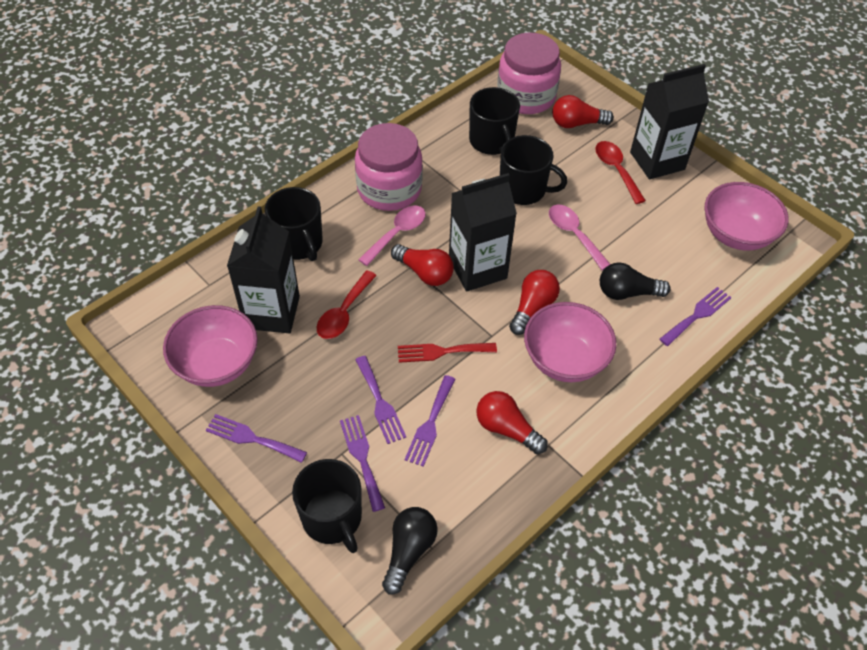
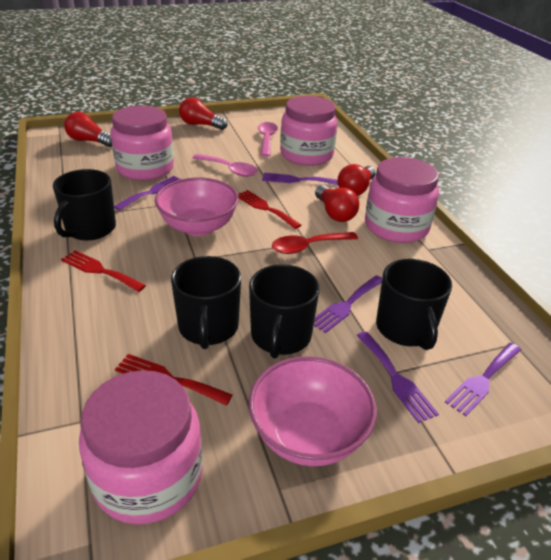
black carton: [227,206,300,334] [449,173,517,291] [630,64,709,179] = 3 -> none = 0
black light bulb: [382,507,438,594] [600,262,671,300] = 2 -> none = 0
pink bowl: [163,305,258,387] [524,302,616,382] [705,182,789,251] = 3 -> [155,177,239,236] [248,356,377,466] = 2
pink jar: [355,123,423,211] [497,32,561,114] = 2 -> [79,370,202,525] [111,105,174,180] [280,96,337,166] [365,157,439,243] = 4
red fork: [398,343,497,363] = 1 -> [61,250,146,292] [115,354,233,406] [238,190,301,229] = 3
red spoon: [317,270,377,339] [595,141,646,204] = 2 -> [272,232,358,254] = 1

